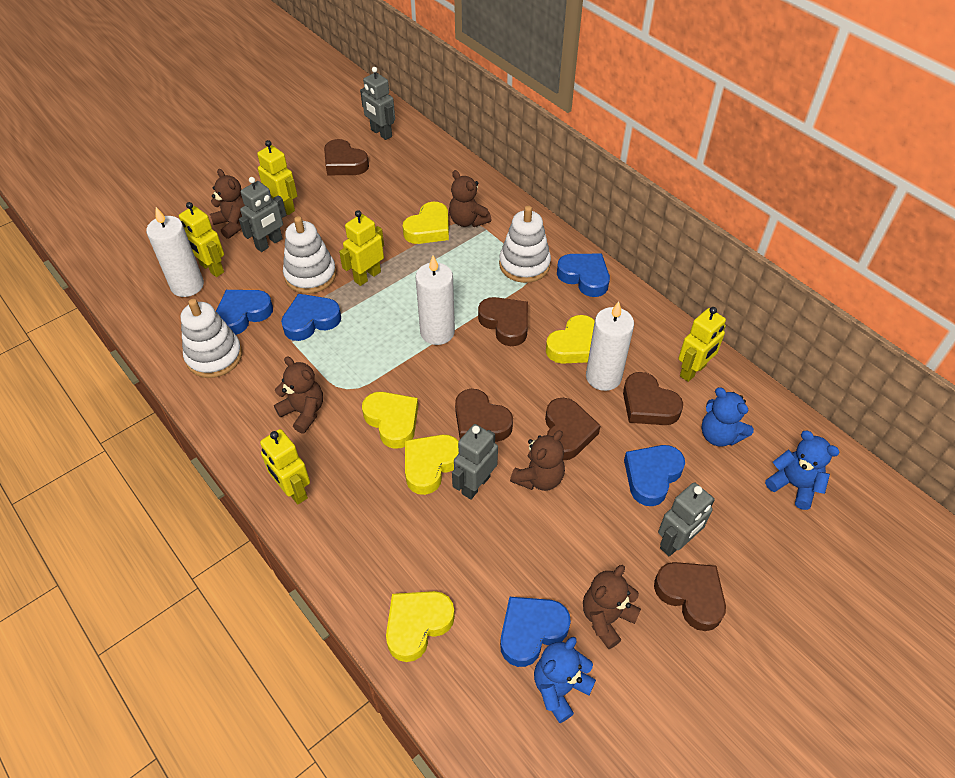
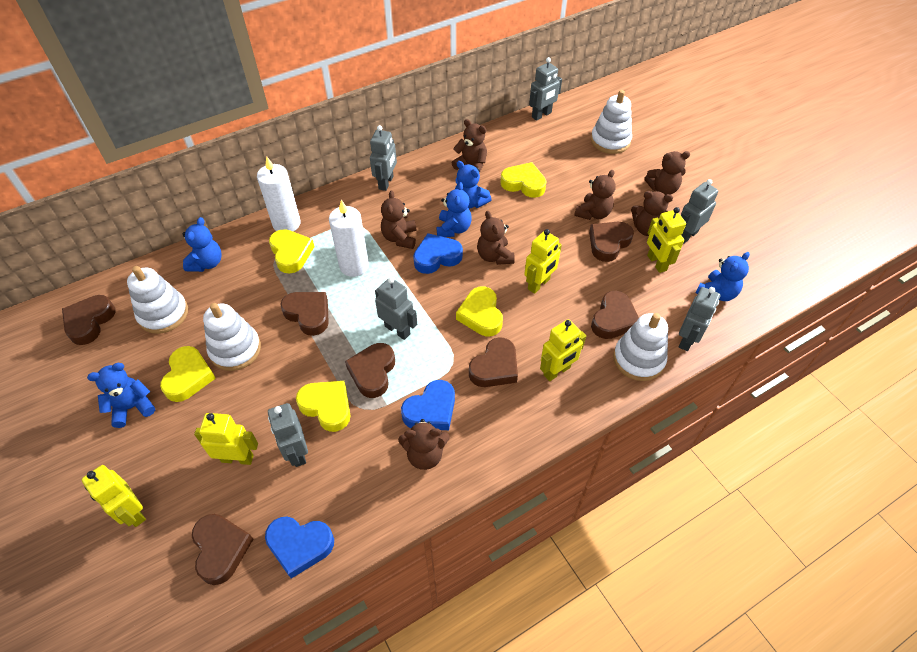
blue heart: [216,290,273,335] [281,294,341,341] [500,597,571,667] [557,254,610,297] [624,445,685,506] = 5 -> [265,517,334,579] [401,380,455,430] [413,233,463,274] = 3
blue teddy bear: [534,637,596,723] [701,387,754,447] [765,431,840,510] = 3 -> [87,363,155,428] [183,217,222,272] [437,182,472,237] [455,161,492,209] [696,252,750,301] = 5
brown heart: [324,139,369,175] [455,389,513,442] [478,297,528,346] [545,398,601,461] [623,372,683,425] [654,562,726,631] = 6 -> [62,295,115,345] [192,514,253,585] [281,292,329,336] [345,343,395,398] [469,337,518,387] [589,222,634,262] [591,291,639,339] = 7
brown teddy bear: [210,169,245,239] [274,356,323,434] [449,170,491,227] [510,430,565,491] [583,565,641,649] = 5 -> [381,190,417,249] [398,419,450,470] [452,119,487,173] [477,211,515,265] [574,170,616,220] [631,191,673,236] [644,151,690,195] = 7
grey robot: [239,177,286,252] [360,67,395,140] [452,424,498,500] [658,482,715,557] = 4 -> [268,403,308,467] [370,125,397,191] [375,277,417,340] [529,57,562,121] [679,287,720,351] [681,179,719,244] = 6
white candle: [146,207,204,297] [416,255,455,345] [586,301,634,391] = 3 -> [257,156,301,231] [329,200,369,277] = 2
white stacking toy: [181,299,242,378] [283,216,336,294] [499,206,551,283] = 3 -> [127,266,188,334] [203,303,261,371] [591,90,632,154] [613,313,668,381] = 4

